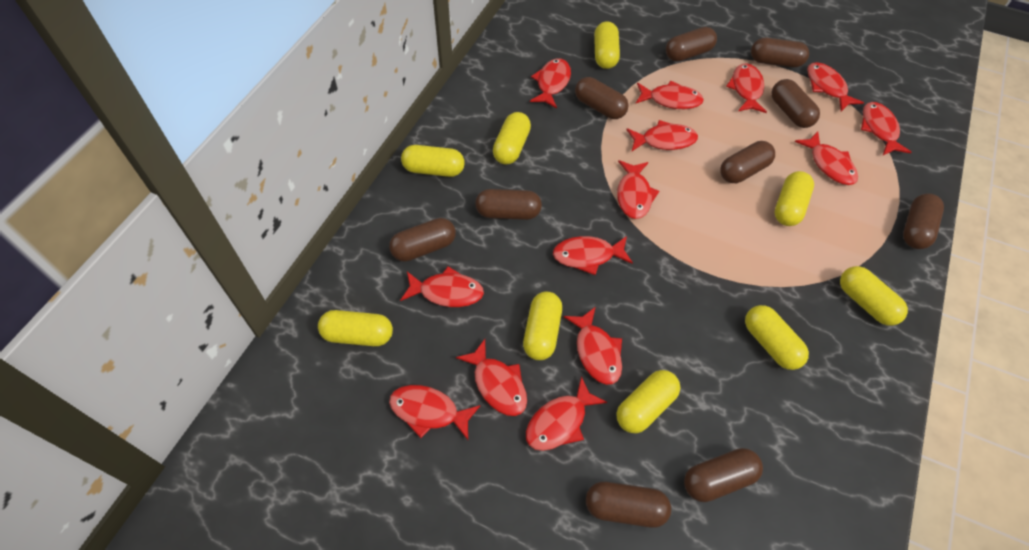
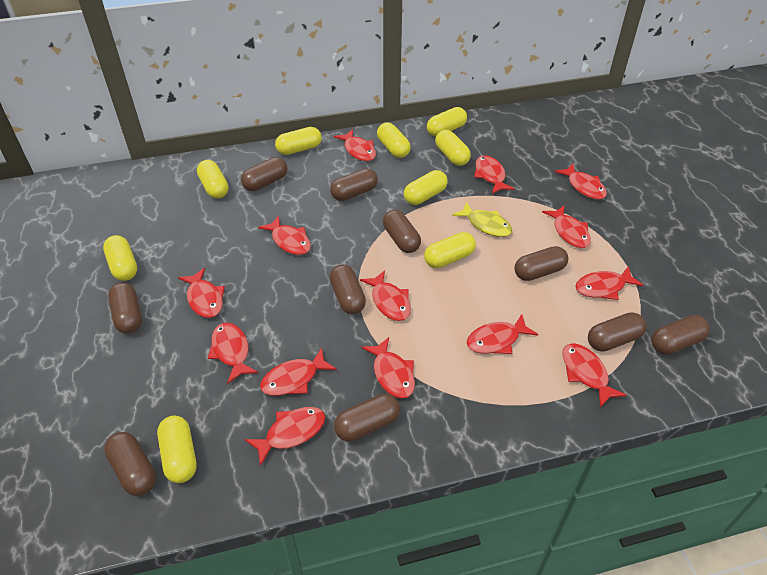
yellow fish: none = 0 -> [452,202,512,237] = 1

